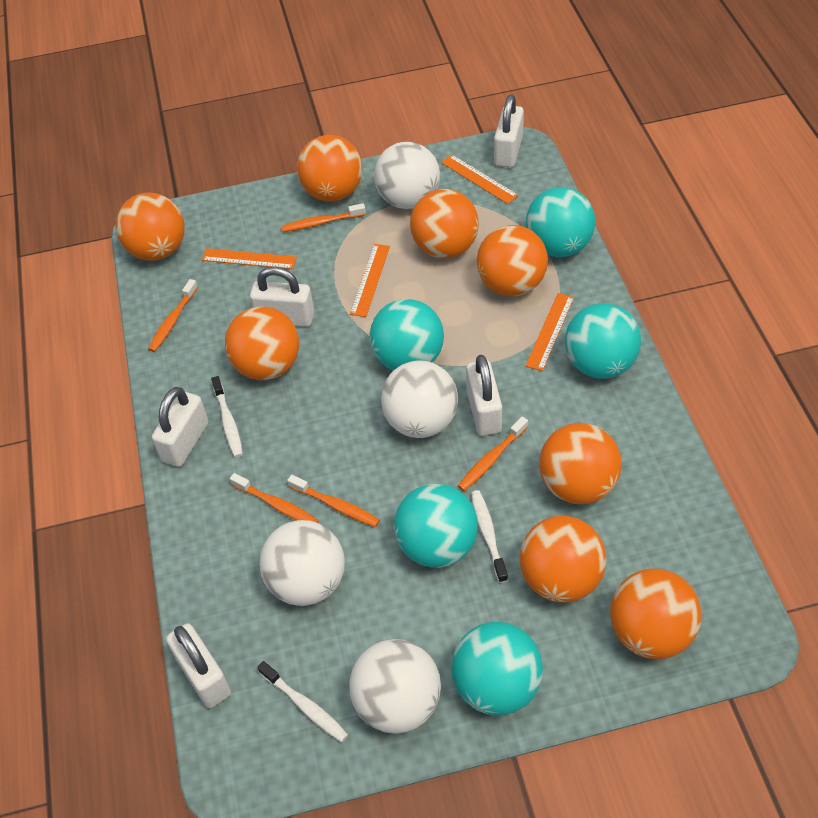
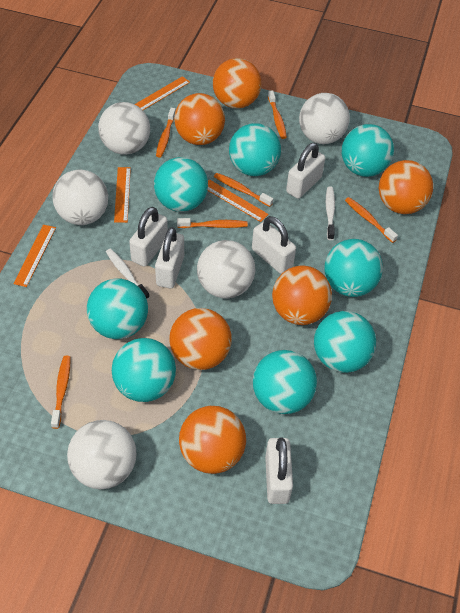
orange ball: [116,192,185,261] [225,307,299,380] [297,135,362,202] [410,189,479,258] [477,225,548,296] [519,516,606,603] [539,423,622,504] [610,568,701,659] = 8 -> [170,308,232,370] [174,93,225,145] [179,406,246,474] [213,58,262,109] [272,266,332,325] [379,160,433,214] = 6
orange toothbrush: [148,279,198,352] [230,473,319,523] [281,203,366,232] [287,475,380,527] [458,416,528,491] = 5 -> [51,356,71,429] [156,108,176,158] [177,218,248,228] [214,173,273,207] [268,90,287,139] [345,197,398,243] = 6
turquoise ball: [370,299,444,371] [394,484,478,568] [451,622,543,715] [526,187,595,257] [565,303,641,379] = 5 -> [87,279,148,339] [112,338,176,402] [154,157,208,212] [229,123,281,176] [253,350,317,414] [314,311,376,373] [325,239,383,297] [342,124,394,177] = 8
white ball: [259,520,345,606] [349,639,441,734] [374,142,440,209] [381,360,458,438] = 4 -> [52,170,108,225] [67,420,137,489] [98,102,150,155] [197,240,255,299] [299,93,350,144] = 5
white toothbrush: [211,376,243,458] [257,661,348,742] [471,490,508,583] = 3 -> [106,249,150,300] [326,186,335,240] = 2

